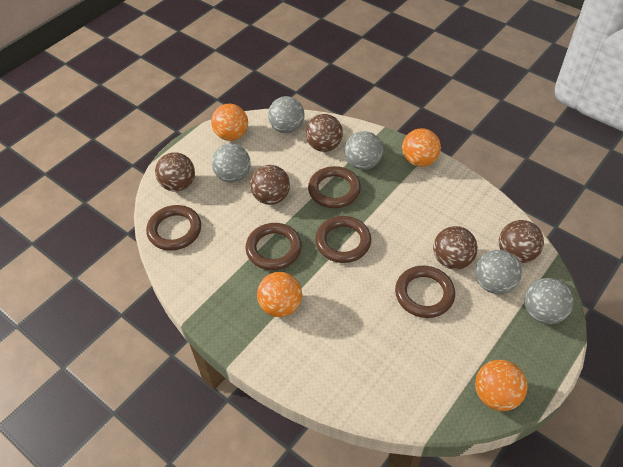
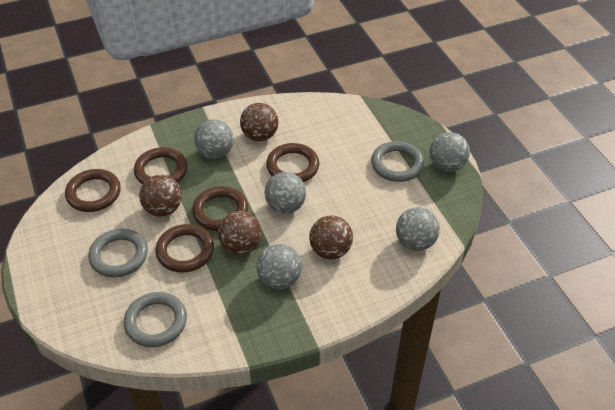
brown ball: [155,152,195,192] [250,165,290,205] [305,114,343,152] [433,226,478,270] [499,220,544,263] = 5 -> [139,175,182,217] [218,211,261,255] [240,103,278,141] [309,216,353,259] = 4
grey ring: none = 0 -> [88,229,148,277] [124,292,187,347] [371,141,424,182] = 3
orange ball: [211,104,248,141] [257,272,302,317] [402,128,441,167] [475,360,528,411] = 4 -> none = 0

